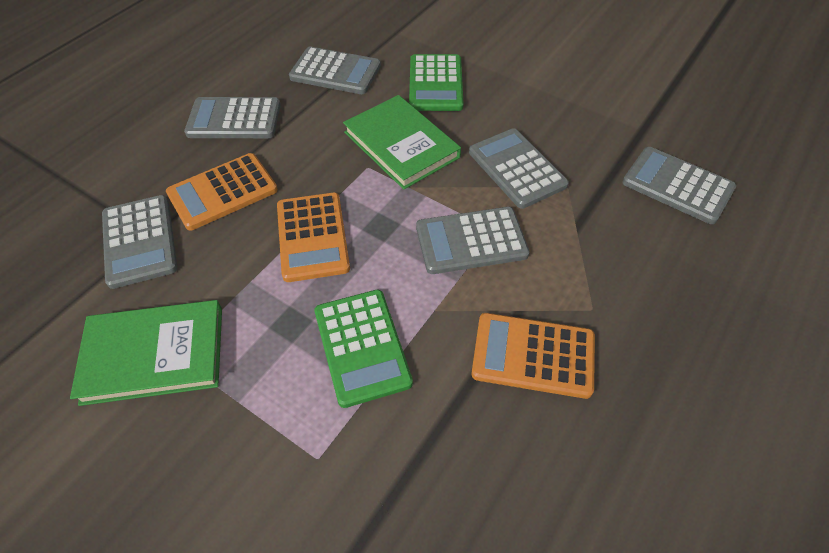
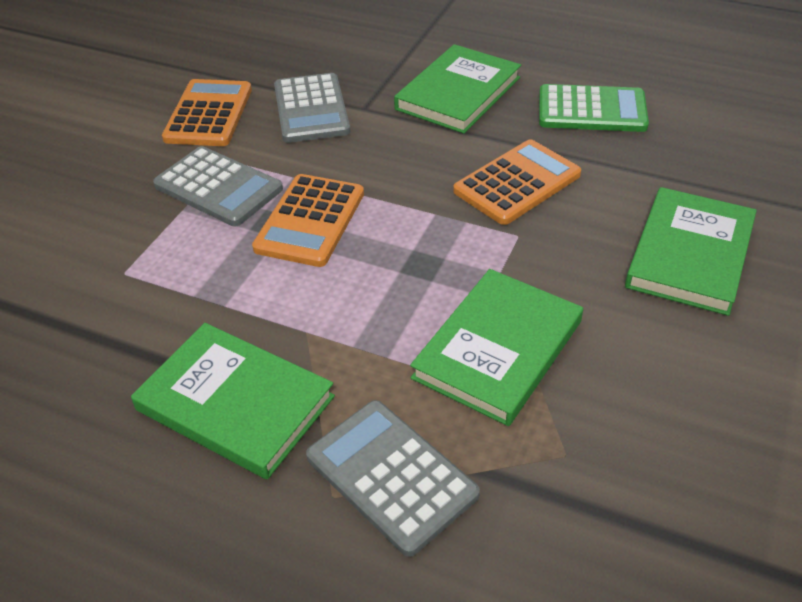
green book: [70,300,222,406] [343,95,461,189] = 2 -> [131,323,335,479] [394,44,521,134] [410,269,583,426] [625,187,757,316] = 4
green calculator: [314,290,413,408] [409,54,464,111] = 2 -> [539,84,649,132] = 1
grey calculator: [102,195,178,289] [184,97,281,138] [289,47,381,94] [416,207,530,274] [469,128,569,209] [622,147,736,224] = 6 -> [153,146,283,226] [274,73,350,143] [306,400,480,557] = 3

